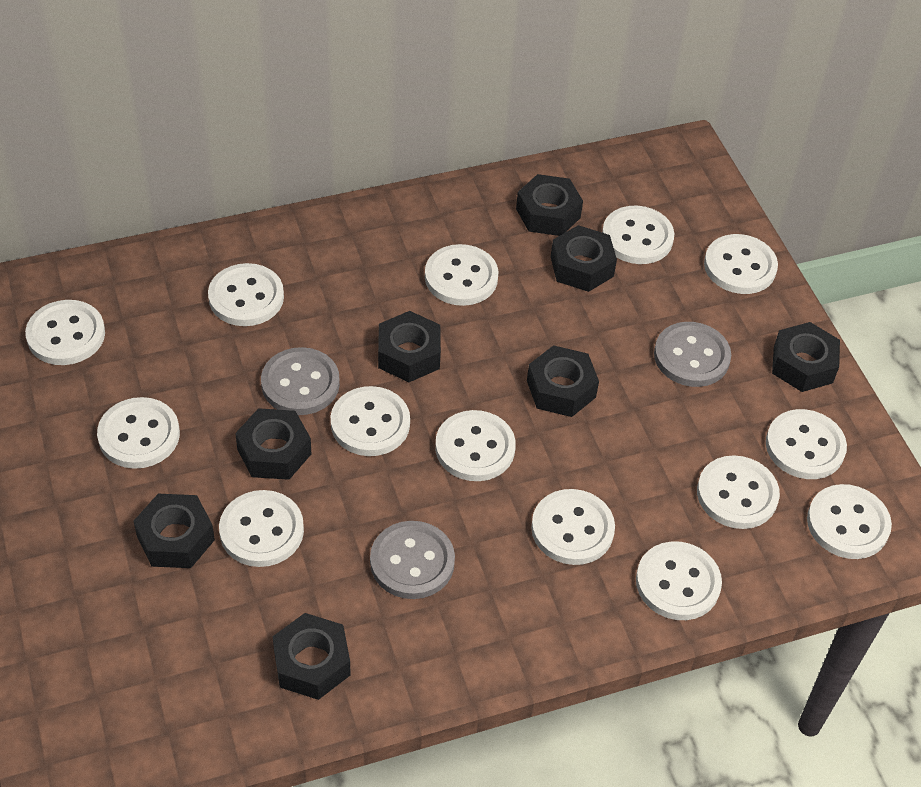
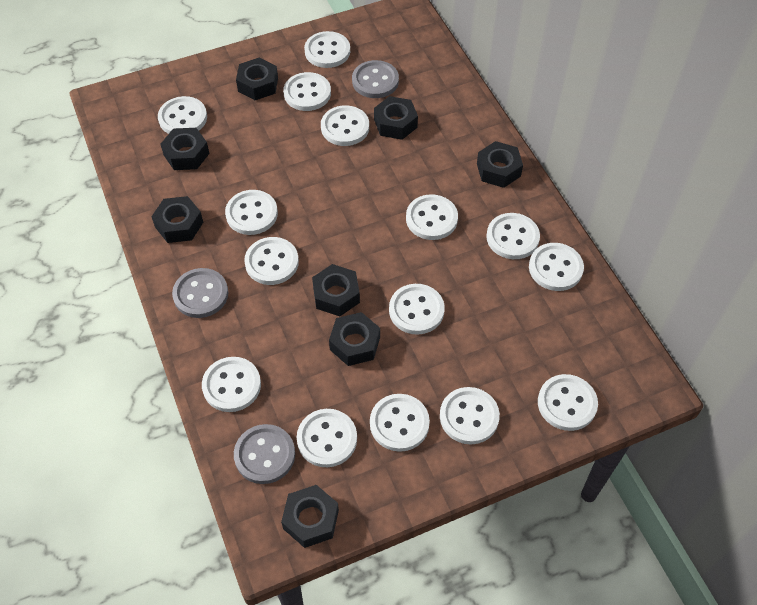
white button: [25,300,105,365] [97,397,180,469] [208,263,284,326] [219,490,304,567] [331,386,410,456] [425,244,499,306] [435,410,516,481] [531,489,615,565] [602,206,674,264] [636,541,722,620] [697,455,780,529] [704,234,778,294] [766,409,847,479] [807,484,892,559] = 14 -> [158,96,207,134] [202,357,261,412] [225,190,278,235] [244,237,299,285] [283,72,331,111] [297,409,357,467] [304,31,350,68] [321,106,369,146] [370,394,430,452] [389,284,445,335] [406,194,458,240] [440,387,500,444] [486,213,540,259] [529,243,584,291] [538,374,598,431] = 15

